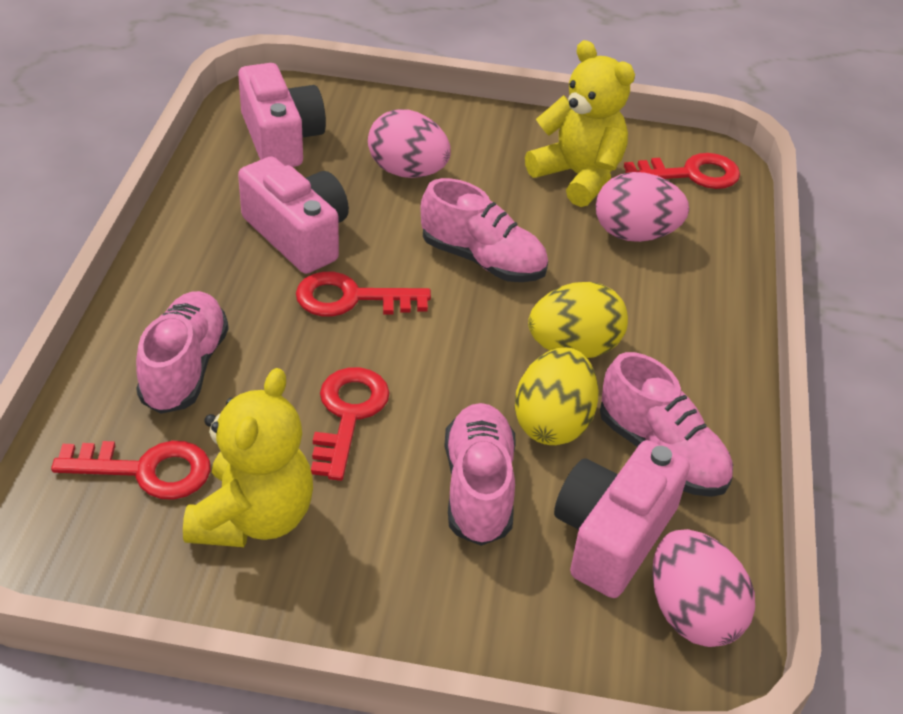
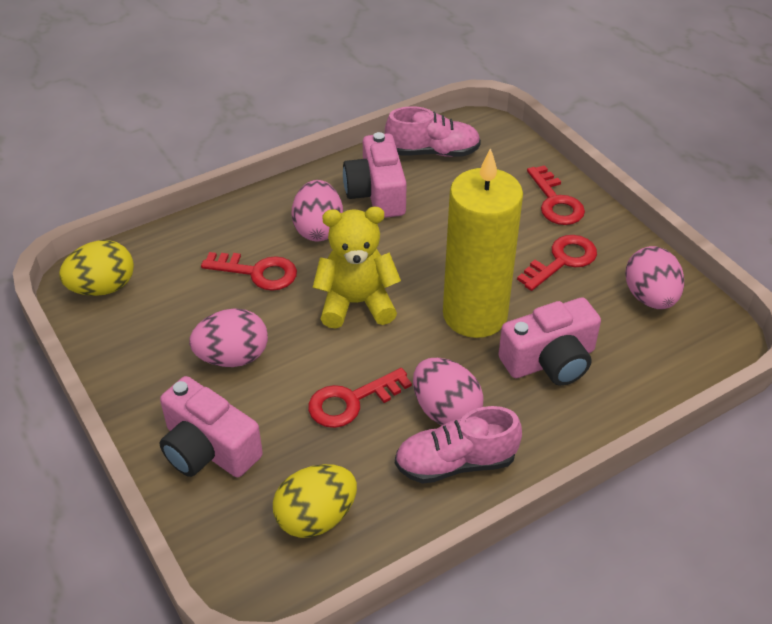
pink egg: [368,109,451,178] [596,172,689,242] [652,529,755,647] = 3 -> [189,308,268,367] [292,180,343,242] [413,358,484,426] [625,246,684,309] = 4
pink shoe: [136,291,229,414] [420,178,548,282] [444,403,516,546] [600,352,733,497] = 4 -> [385,106,481,157] [395,406,522,484] = 2
yellow candle: none = 0 -> [443,148,523,338] = 1
yellow teddy bear: [183,368,313,547] [525,40,635,207] = 2 -> [313,207,401,329] = 1

